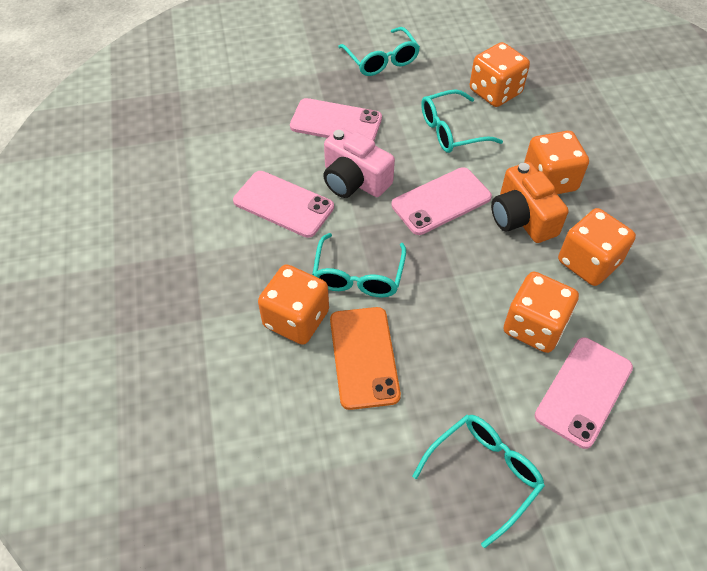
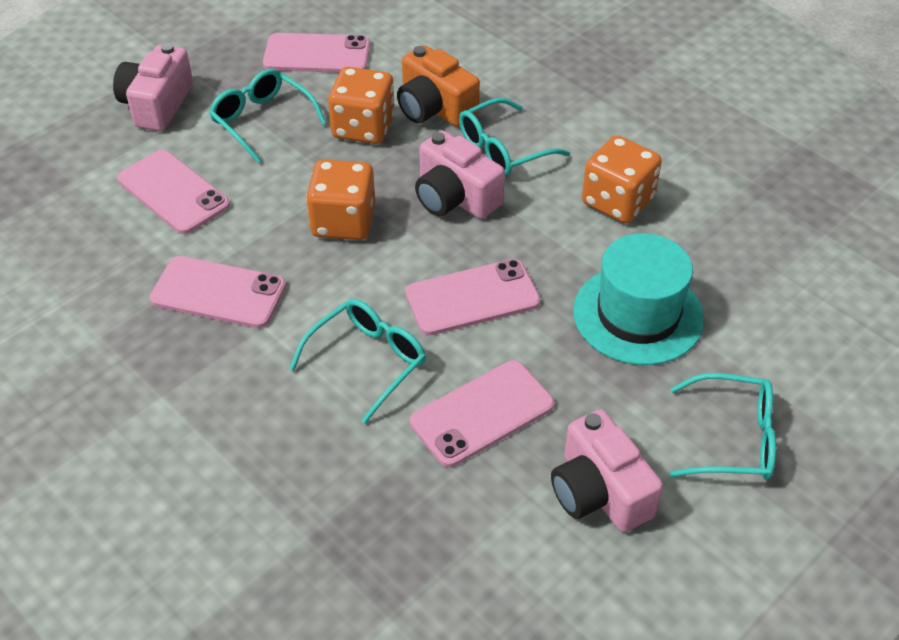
orange dice: [258,264,329,345] [470,42,530,107] [504,272,579,353] [524,131,589,194] [558,208,636,286] = 5 -> [306,160,375,240] [328,67,395,144] [582,135,662,223] = 3
orange phone: [330,307,401,410] = 1 -> none = 0
pink camera: [323,128,395,198] = 1 -> [113,43,193,131] [415,131,505,219] [551,409,663,532] = 3
pink phone: [233,171,334,238] [290,98,382,141] [391,167,492,235] [535,338,633,449] = 4 -> [117,150,230,234] [150,256,286,328] [263,33,370,73] [405,259,540,335] [410,360,554,467] = 5
turquoise hat: none = 0 -> [573,233,704,365] = 1

